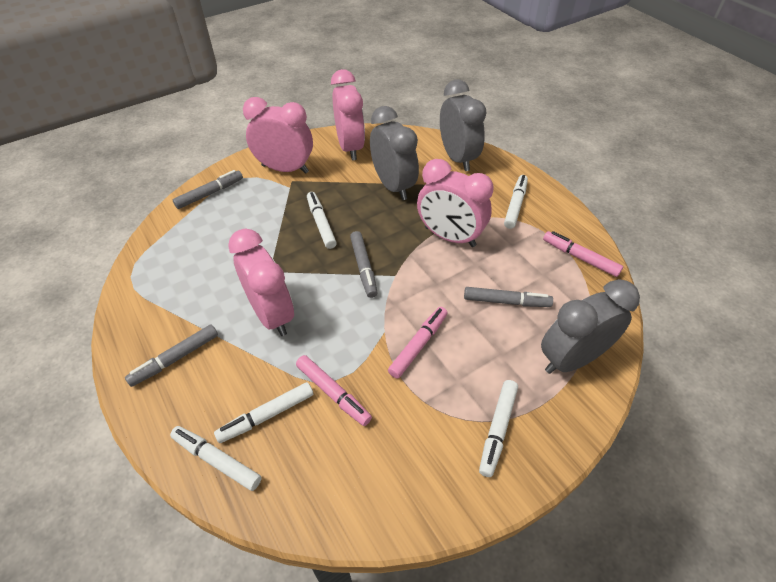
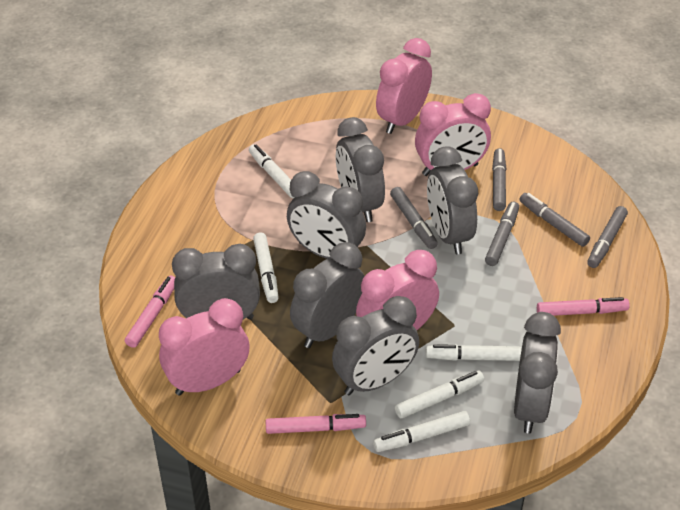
grey clock: [370,106,419,200] [440,80,486,171] [541,279,640,374] = 3 -> [172,244,260,320] [287,171,366,259] [290,242,365,348] [332,296,419,395] [336,117,385,222] [427,146,478,254] [514,312,561,433] = 7
grey marker: [125,325,218,387] [173,170,243,209] [350,231,378,298] [464,287,553,307] = 4 -> [390,187,438,249] [485,201,519,266] [492,148,506,211] [519,193,590,247] [587,206,628,268] = 5

